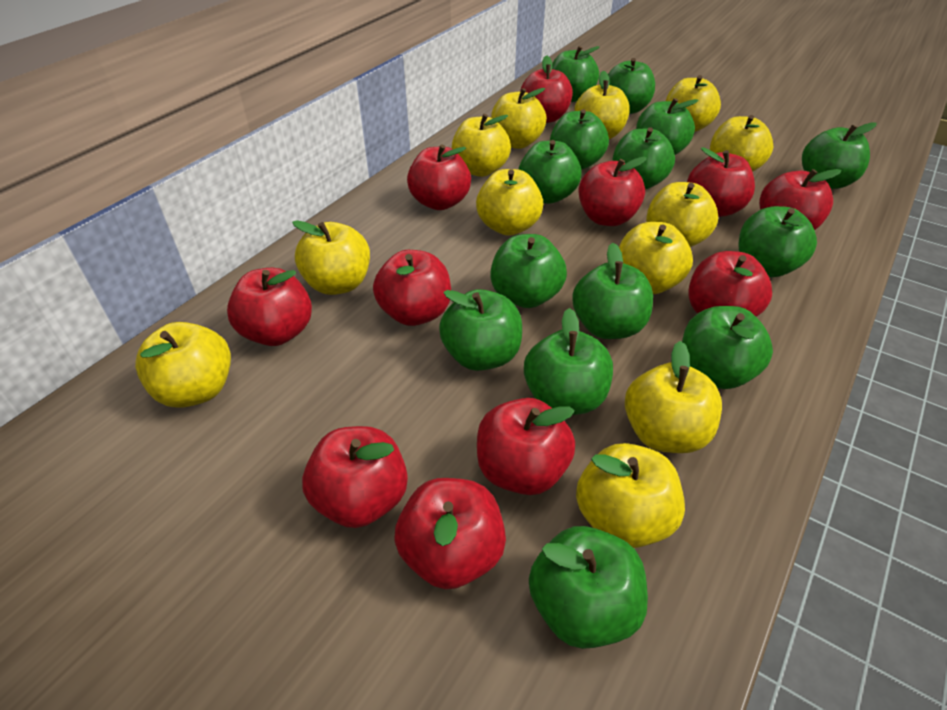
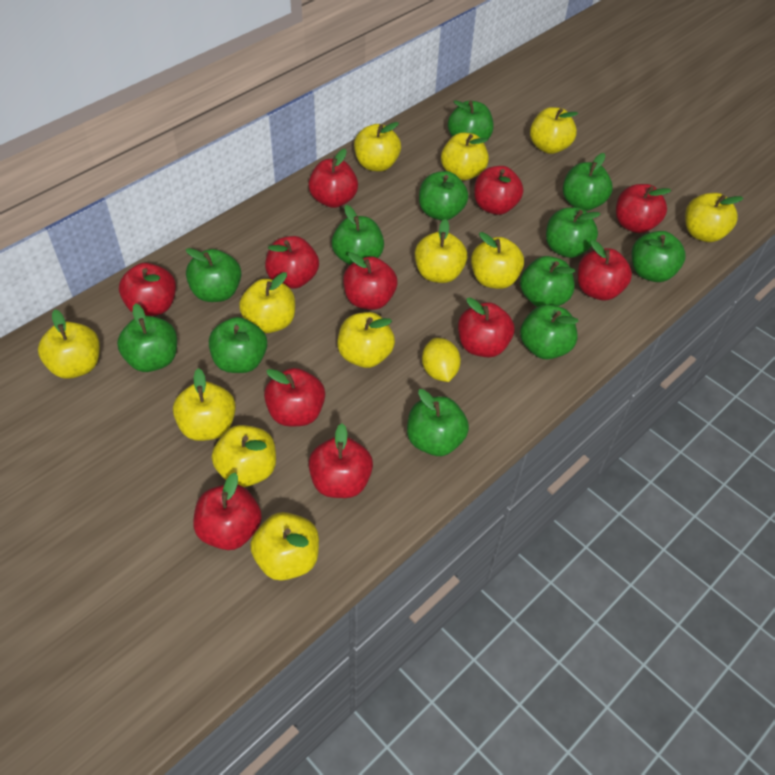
green apple: [439,289,522,371] [490,234,567,308] [518,140,582,204] [524,308,613,415] [529,526,648,649] [550,109,609,170] [552,46,600,102] [572,243,653,339] [608,58,655,114] [612,127,675,190] [636,98,699,155] [682,306,773,389] [738,206,817,277] [802,122,877,189] = 14 -> [117,303,177,372] [186,248,242,302] [209,317,267,373] [332,205,384,265] [407,389,469,456] [419,171,468,220] [448,100,493,139] [520,256,575,307] [520,304,579,359] [546,207,600,258] [563,153,613,211] [631,231,686,282] = 12
yellow lemon: none = 0 -> [422,338,461,382] = 1

